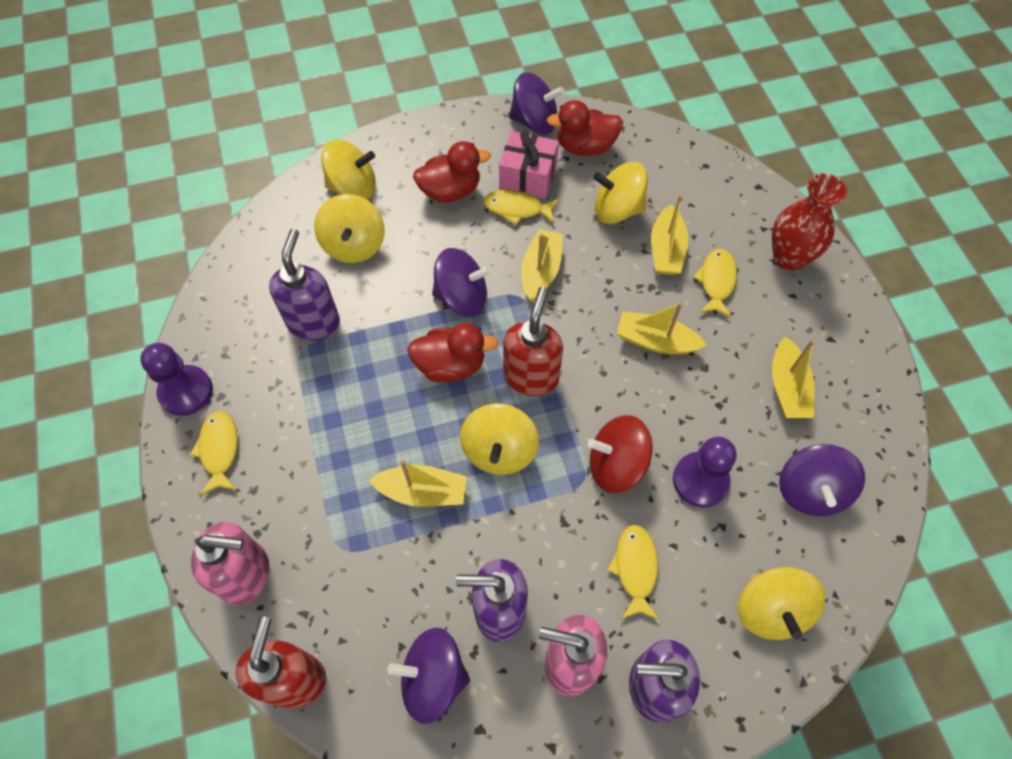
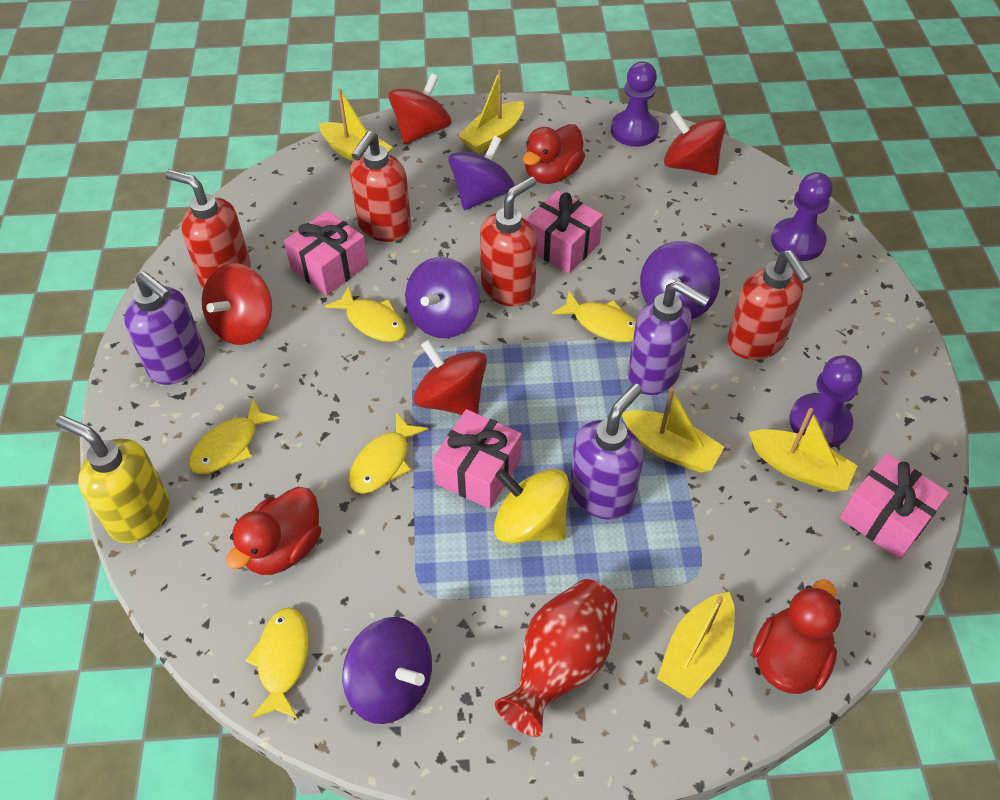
pink gift: [499,131,559,199] = 1 -> [284,211,368,296] [433,409,522,509] [525,191,603,273] [840,453,949,559] = 4
pink soap dispenser: [191,522,269,606] [539,615,607,697] = 2 -> none = 0
purple pawn: [140,343,213,416] [673,437,736,507] = 2 -> [611,61,659,147] [771,172,833,261] [789,355,862,448] = 3
red soap dispenser: [235,617,326,708] [503,287,563,396] = 2 -> [165,169,251,289] [350,131,411,242] [480,176,537,307] [727,250,811,360] = 4
red spinning top: [588,415,653,493] = 1 -> [202,263,272,345] [388,73,452,145] [414,340,487,415] [664,110,726,175] = 4
yellow fish: [190,411,238,495] [483,190,559,225] [607,525,659,620] [693,249,737,317] = 4 -> [189,399,280,474] [245,607,309,719] [325,286,406,342] [349,412,428,494] [552,291,636,342] = 5
yellow soap dispenser: none = 0 -> [56,415,170,543] = 1
yellow spinning top: [314,194,385,263] [321,140,376,200] [460,403,539,475] [593,162,648,224] [738,567,826,640] = 5 -> [494,468,569,543] = 1

